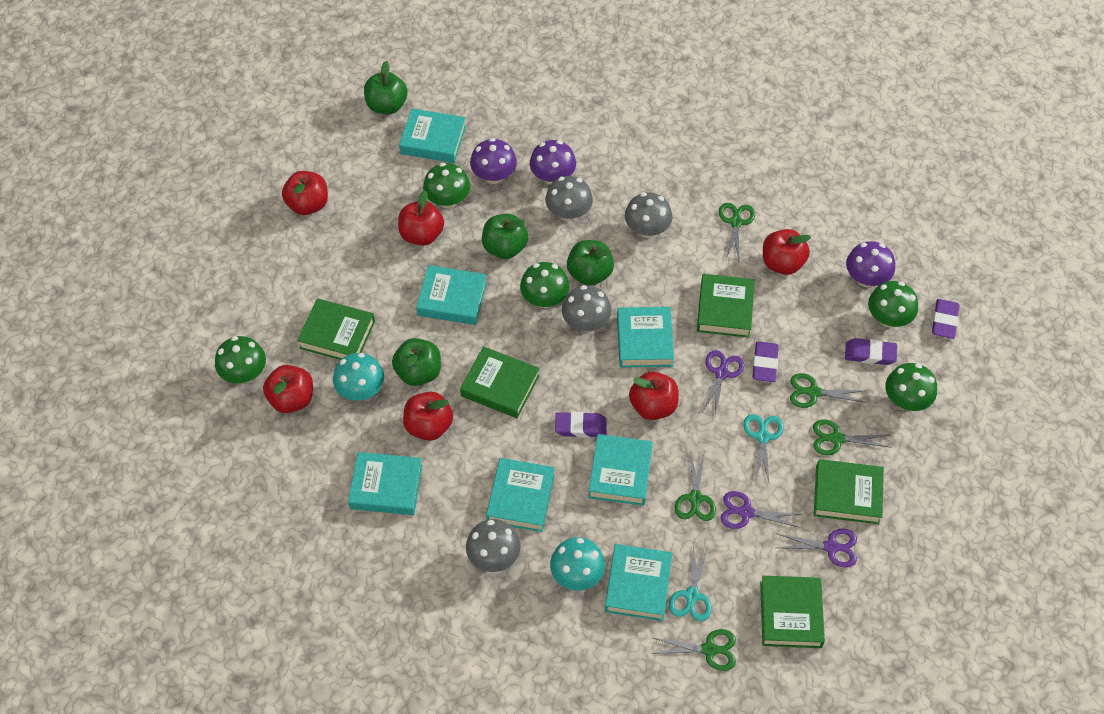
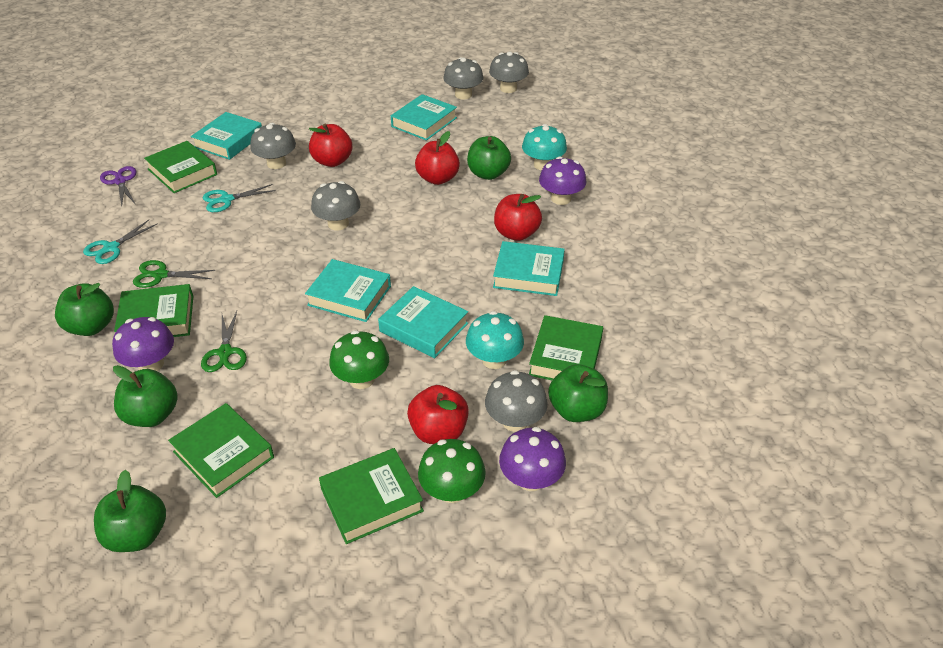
green apple: [364,61,408,114] [392,338,441,386] [482,214,528,259] [567,240,614,286] = 4 -> [55,283,114,336] [94,470,166,552] [113,365,178,427] [467,136,511,180] [548,364,608,422] = 5
green mushroom: [215,336,266,384] [423,163,470,209] [520,262,569,308] [868,281,918,327] [885,363,937,411] = 5 -> [329,330,389,389] [418,439,486,503] = 2
green scissors: [653,629,736,671] [675,450,716,521] [719,203,755,260] [790,373,867,408] [813,420,892,455] = 5 -> [133,260,216,288] [201,311,247,372] = 2
grey mushroom: [466,519,521,572] [545,176,593,221] [562,285,612,332] [625,192,672,238] = 4 -> [250,123,296,169] [311,181,360,231] [443,57,484,99] [485,370,548,432] [489,51,529,93] = 5
purple eraser: [555,412,607,438] [753,341,779,382] [845,338,897,365] [932,299,960,339] = 4 -> none = 0
purple scissors: [702,350,744,416] [721,491,802,529] [776,529,857,568] = 3 -> [100,166,136,206] = 1
red apple: [263,365,313,413] [282,171,328,215] [398,191,444,246] [403,392,453,441] [629,372,679,420] [763,229,811,275] = 6 -> [309,124,352,167] [407,385,469,444] [415,131,460,185] [494,194,542,241] = 4
turquoise book: [348,452,423,515] [399,108,466,163] [416,265,487,325] [486,458,555,532] [588,434,653,506] [605,544,672,621] [617,307,674,368] = 7 -> [191,112,262,160] [305,259,391,322] [378,286,468,358] [391,94,457,141] [493,241,565,296] = 5

